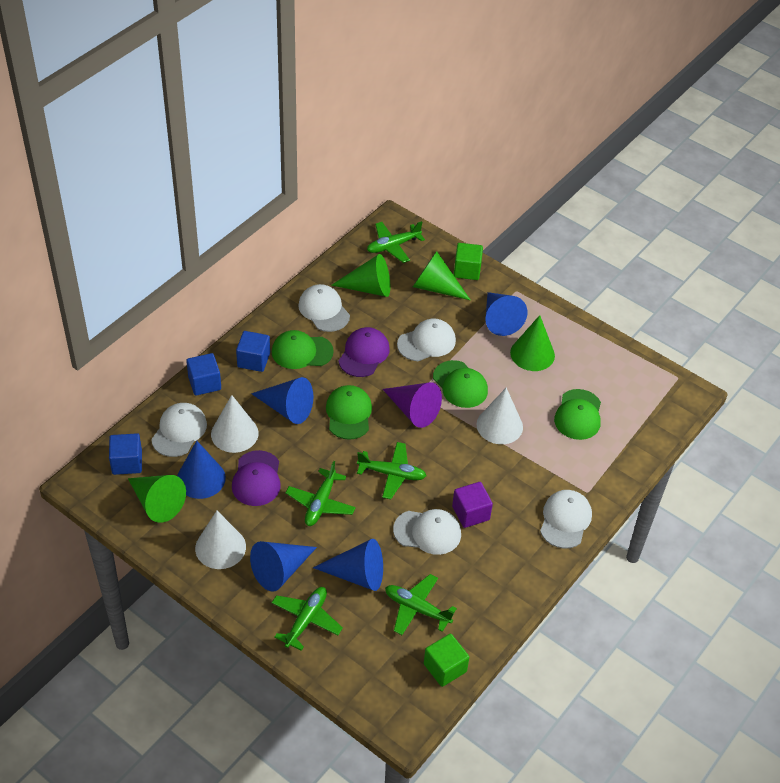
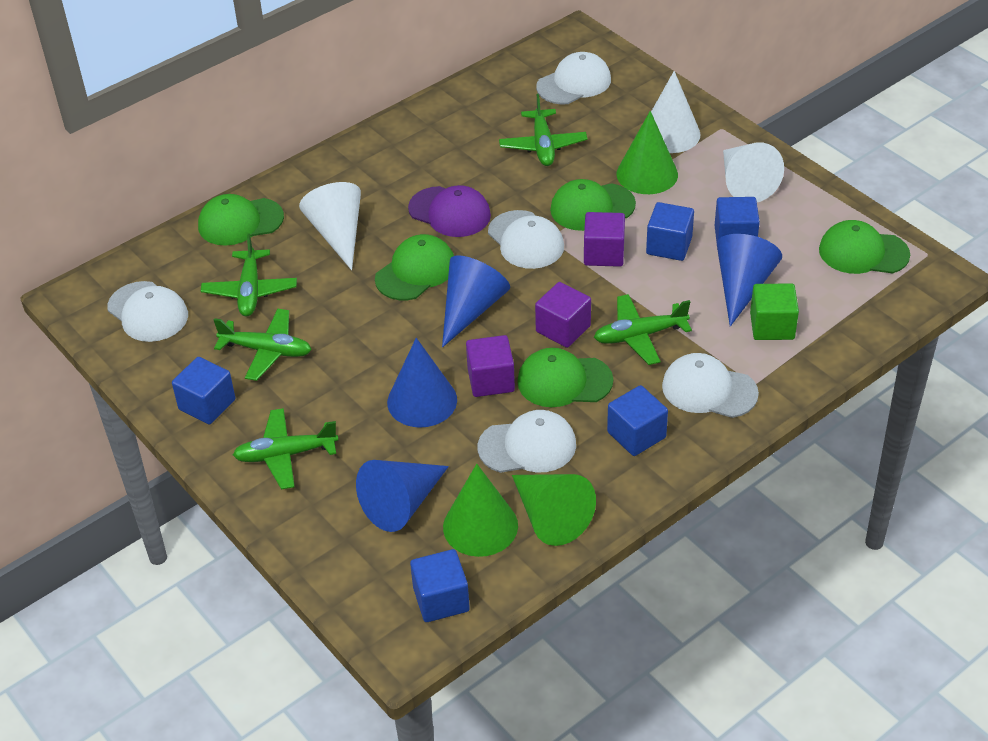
blue cone: [177,441,226,499] [250,541,317,592] [251,377,313,424] [313,539,383,591] [486,292,527,336] = 5 -> [356,460,449,532] [387,338,457,428] [442,255,510,348] [717,234,782,327] = 4
blue cube: [109,433,142,475] [186,353,221,396] [236,331,270,372] = 3 -> [172,357,235,424] [410,549,470,622] [607,385,668,456] [646,202,694,261] [715,197,760,242] = 5
green cap: [272,330,334,369] [326,385,372,440] [433,360,488,408] [554,389,601,440] = 4 -> [198,194,284,246] [375,234,454,300] [517,348,613,407] [550,179,636,231] [819,220,910,274] = 5
green cone: [128,475,186,523] [331,254,390,297] [413,251,470,300] [510,315,555,371] = 4 -> [443,464,518,557] [512,474,596,546] [616,111,678,194] = 3
green cube: [424,634,469,687] [454,243,483,280] = 2 -> [750,283,799,340] = 1
purple cap: [232,450,281,506] [338,327,390,377] = 2 -> [408,185,491,237] = 1
purple cone: [383,382,442,428] = 1 -> none = 0
purple cube: [452,482,493,528] = 1 -> [466,335,515,397] [535,282,591,348] [584,212,625,267] = 3

